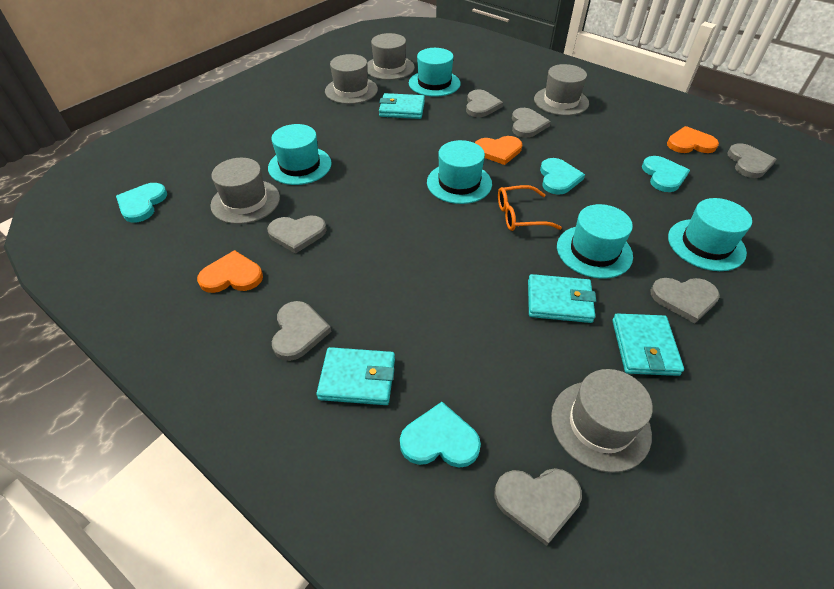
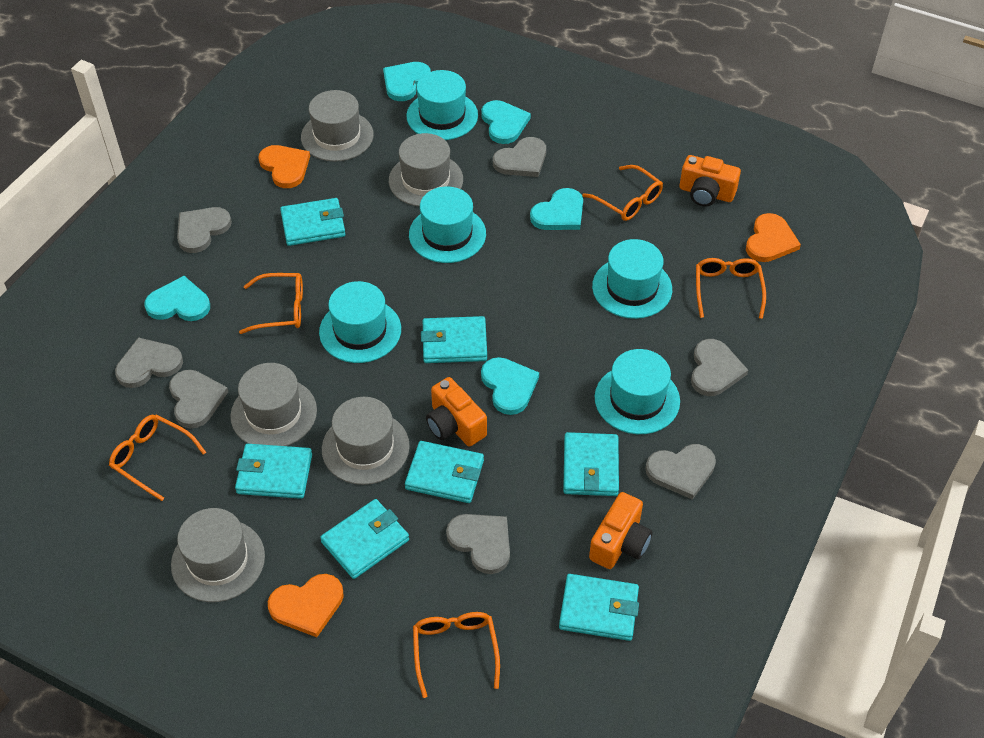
orange camera: none = 0 -> [426,377,487,446] [589,492,652,569] [680,155,741,207] = 3
orange glasses: [498,185,562,231] = 1 -> [109,415,206,501] [239,273,303,334] [413,612,500,698] [582,165,663,221] [696,258,766,319] = 5
turquoise heart: [116,183,167,222] [400,402,481,468] [540,158,585,195] [642,156,690,192] = 4 -> [144,276,210,321] [383,62,431,101] [481,100,531,144] [481,357,539,415] [530,188,583,230] = 5
turquoise wallet: [316,347,395,405] [379,93,425,119] [528,274,596,323] [612,313,684,376] = 4 -> [235,444,312,499] [280,198,345,246] [320,499,409,579] [405,441,484,503] [421,316,487,363] [559,574,639,641] [563,432,619,496] = 7

